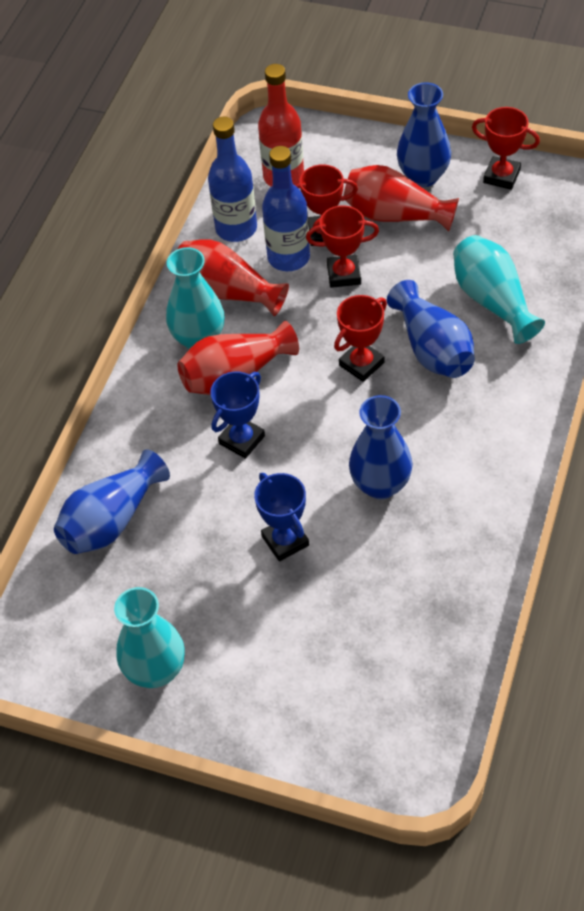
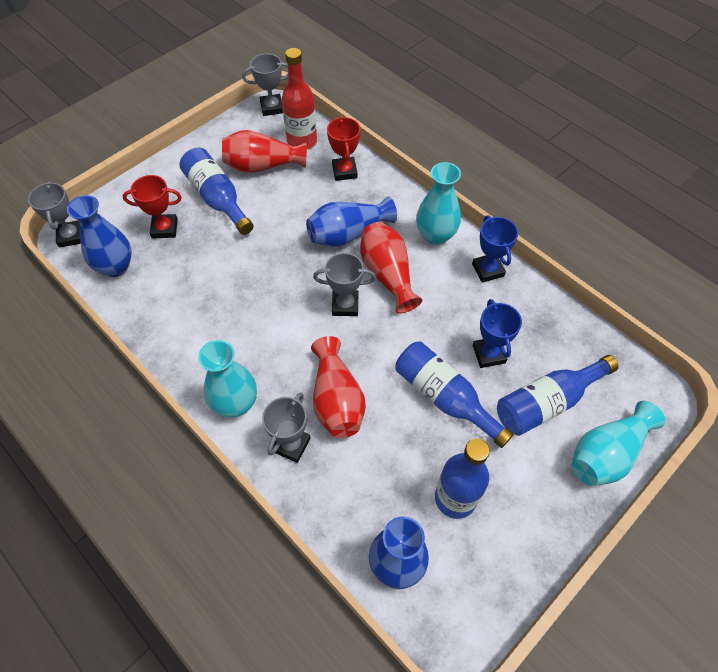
blue bottle: [208,117,257,242] [262,146,310,271] = 2 -> [179,148,254,235] [395,341,514,448] [435,439,490,519] [497,355,619,436] = 4
blue vase: [54,449,170,554] [349,395,412,499] [387,280,475,378] [397,82,451,187] = 4 -> [67,195,132,277] [306,197,397,247] [369,516,429,589] = 3
grey trophy: none = 0 -> [28,181,81,248] [242,53,289,116] [262,393,311,463] [313,253,376,316] = 4
red trophy: [295,164,358,246] [306,205,379,288] [334,295,387,382] [472,107,540,190] = 4 -> [123,175,182,239] [327,116,360,181] = 2

